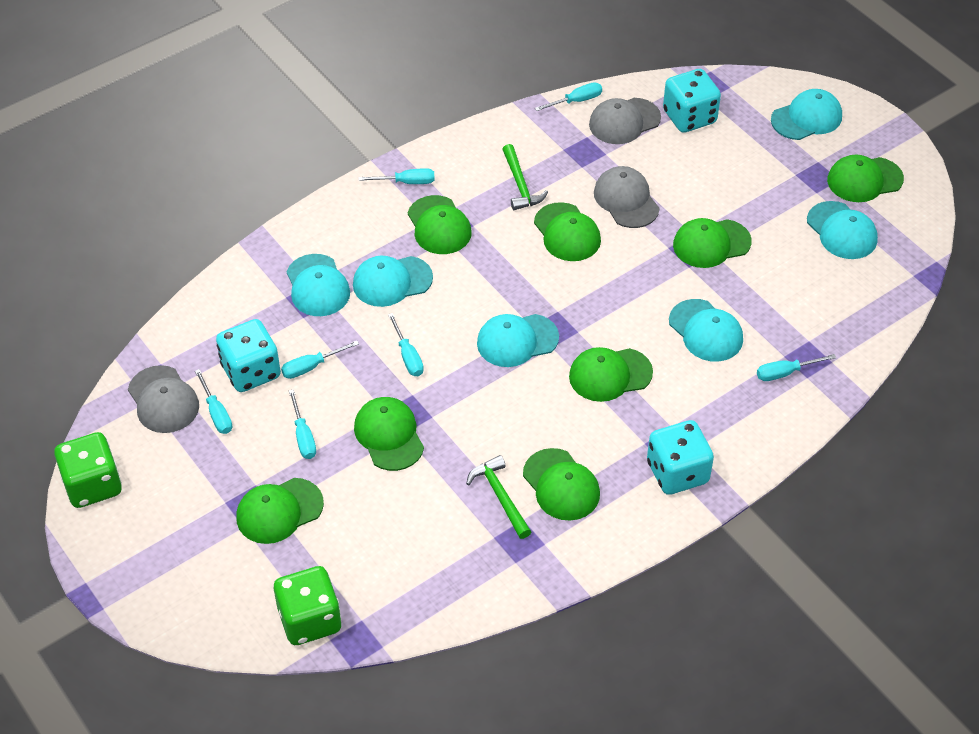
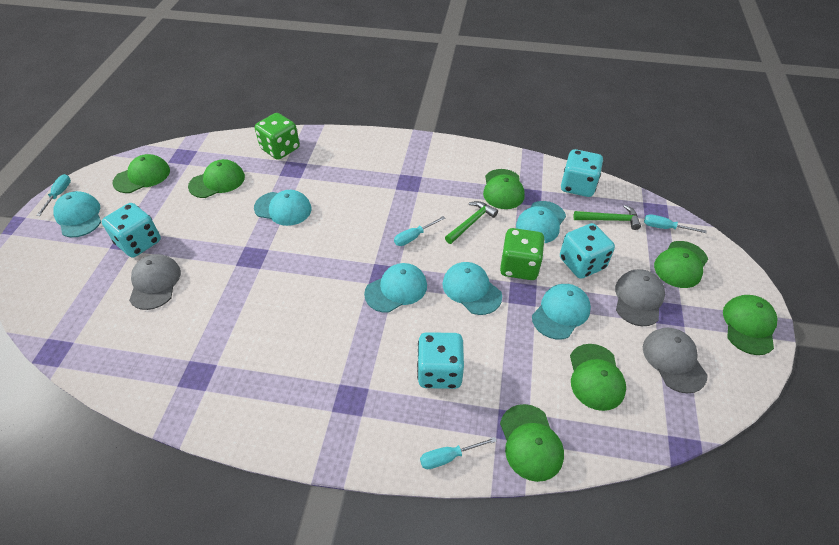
green cap: [236,478,324,544] [354,397,424,471] [408,195,472,254] [523,448,600,521] [534,202,601,261] [569,347,653,402] [673,218,752,268] [827,155,904,202] = 8 -> [112,154,170,193] [188,159,245,198] [483,169,525,209] [500,404,564,482] [570,344,626,411] [654,241,708,288] [723,295,777,355] = 7
turquoise dice: [216,319,281,392] [647,420,714,495] [663,69,721,133] = 3 -> [102,203,161,258] [417,332,464,389] [560,223,615,279] [561,149,603,197] = 4
turquoise screwdriver: [195,369,232,434] [281,341,359,379] [289,389,316,459] [358,168,435,184] [388,313,424,376] [535,82,602,111] [757,354,836,381] = 7 -> [36,174,71,216] [394,216,445,246] [420,437,497,469] [644,214,707,233] = 4

